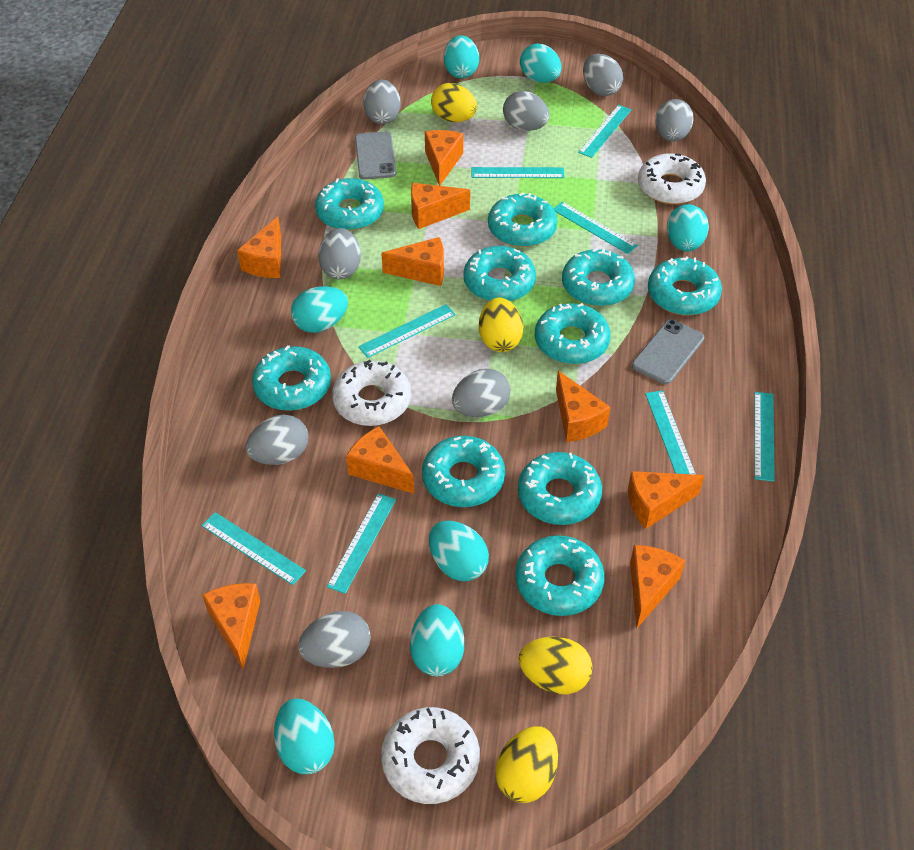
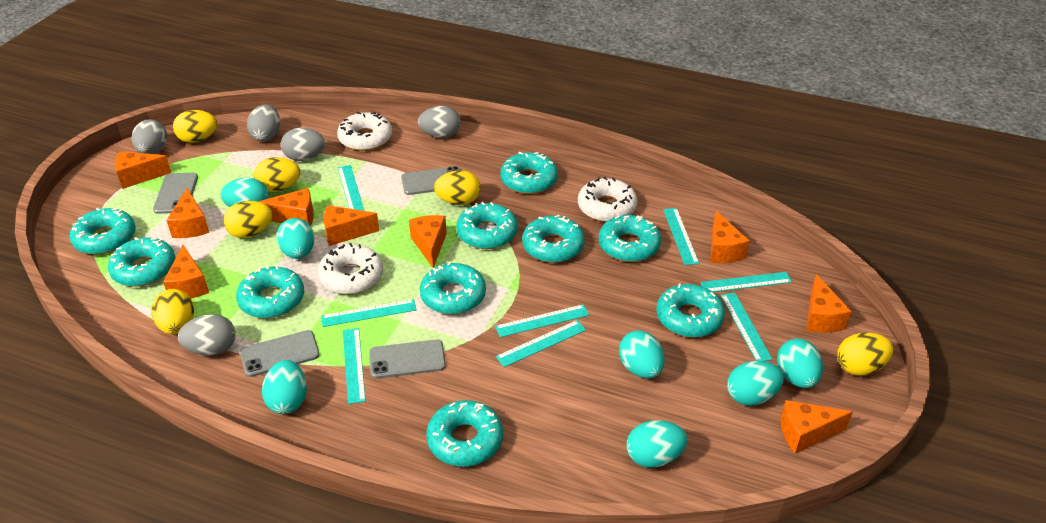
grey egg: [246,415,308,465] [298,611,371,668] [318,228,361,279] [363,79,401,124] [452,369,510,417] [503,91,550,131] [583,54,623,96] [655,99,694,142] = 8 -> [132,119,167,154] [178,314,236,356] [247,104,280,142] [281,128,325,161] [418,106,461,138] = 5
grey phone: [355,131,396,180] [632,319,704,384] = 2 -> [153,173,198,214] [240,330,320,377] [369,339,446,379] [401,166,461,195] = 4
yellow egg: [431,83,477,122] [479,298,523,352] [496,726,558,803] [519,637,593,694] = 4 -> [152,289,194,334] [173,110,217,143] [223,201,273,238] [254,157,300,192] [434,170,480,205] [837,332,893,376] = 6

